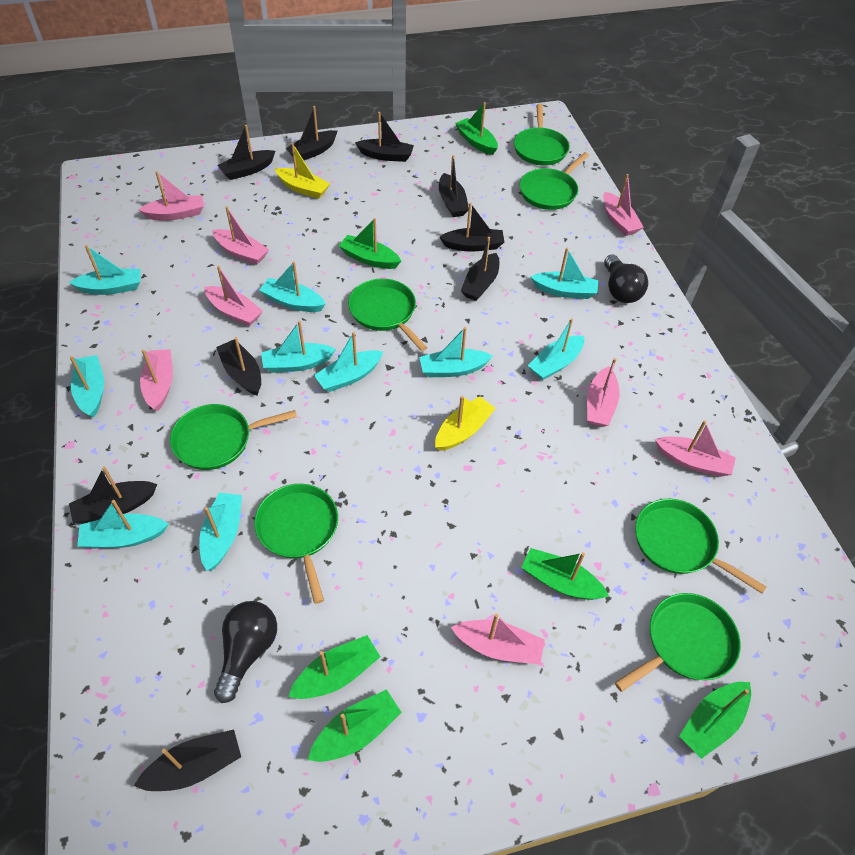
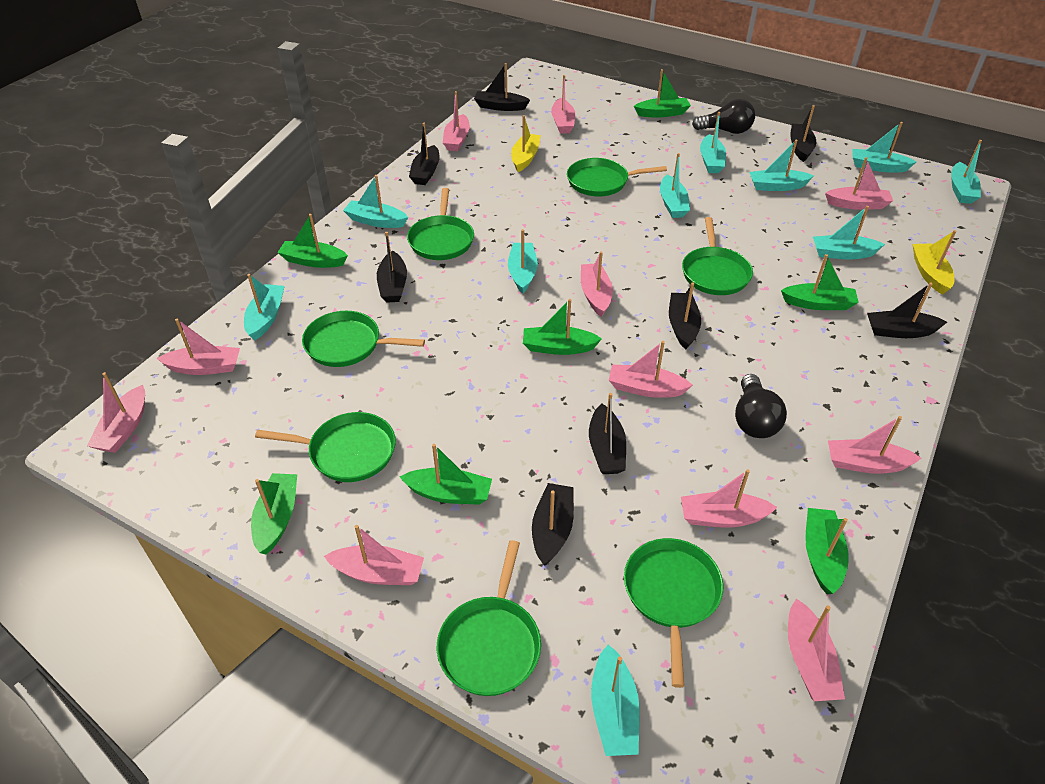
black boat: [69,467,157,524] [134,729,241,791] [216,337,261,395] [217,125,275,180] [285,106,337,160] [355,112,414,162] [439,155,469,217] [439,203,504,252] [461,237,499,301] = 9 -> [377,232,407,303] [409,123,440,185] [474,63,530,111] [532,483,574,566] [589,393,626,474] [669,282,701,349] [790,105,816,162] [867,282,947,338] = 8
green boat: [288,635,380,699] [308,689,402,762] [339,218,401,269] [455,102,498,155] [521,548,609,600] [679,682,751,759] = 6 -> [251,473,297,555] [277,214,348,268] [400,444,492,505] [523,299,602,355] [634,69,691,118] [781,254,859,310] [805,508,849,595] = 7
pink boat: [138,171,204,220] [140,349,173,411] [204,266,263,326] [212,206,269,265] [451,614,545,664] [587,358,620,427] [603,174,644,236] [655,420,736,477] = 8 -> [87,372,145,453] [156,318,240,375] [324,525,424,585] [443,91,470,151] [551,75,575,134] [581,251,613,317] [609,341,693,398] [681,469,777,528] [788,599,845,701] [825,157,893,210] [828,416,921,474] = 11

